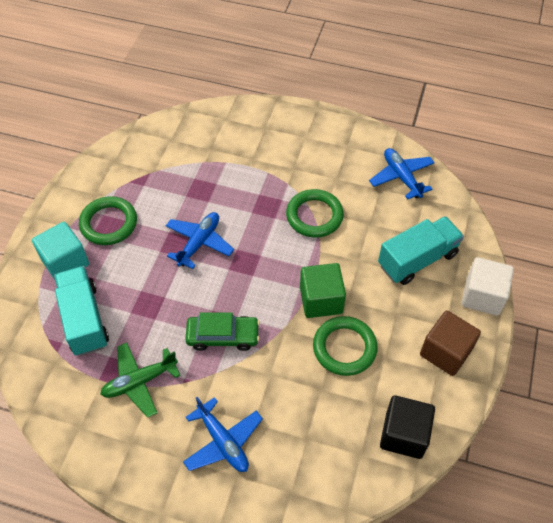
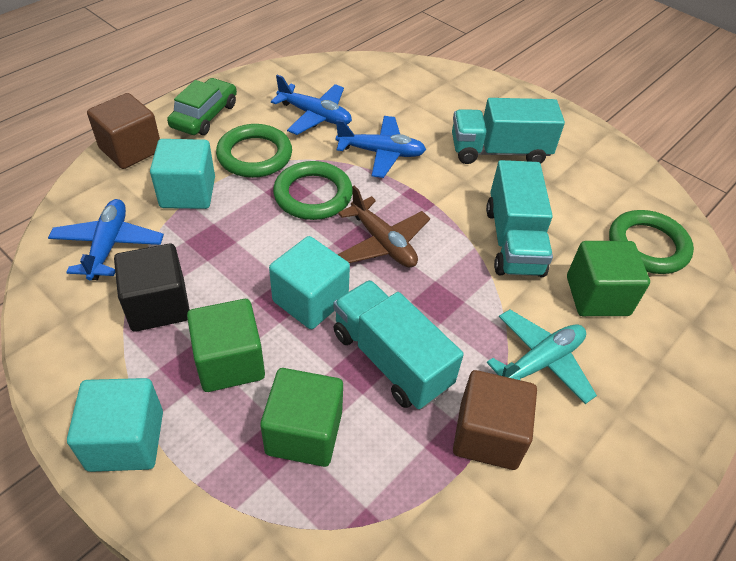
brown cube: [420,311,481,376] = 1 -> [87,93,160,169] [453,370,537,470] = 2
brown plane: none = 0 -> [337,185,430,267] = 1
green cube: [300,263,346,318] = 1 -> [187,299,265,392] [260,368,343,467] [567,241,650,316] = 3
green plane: [100,343,180,418] = 1 -> none = 0
turquoise cube: [32,222,89,280] = 1 -> [67,378,163,472] [150,139,215,209] [269,236,350,329] = 3
turquoise plane: none = 0 -> [487,309,597,404] = 1
turquoise truck: [54,266,109,356] [378,216,464,285] = 2 -> [333,280,464,409] [452,98,565,164] [486,160,553,277] = 3
white cube: [462,257,514,316] = 1 -> none = 0

